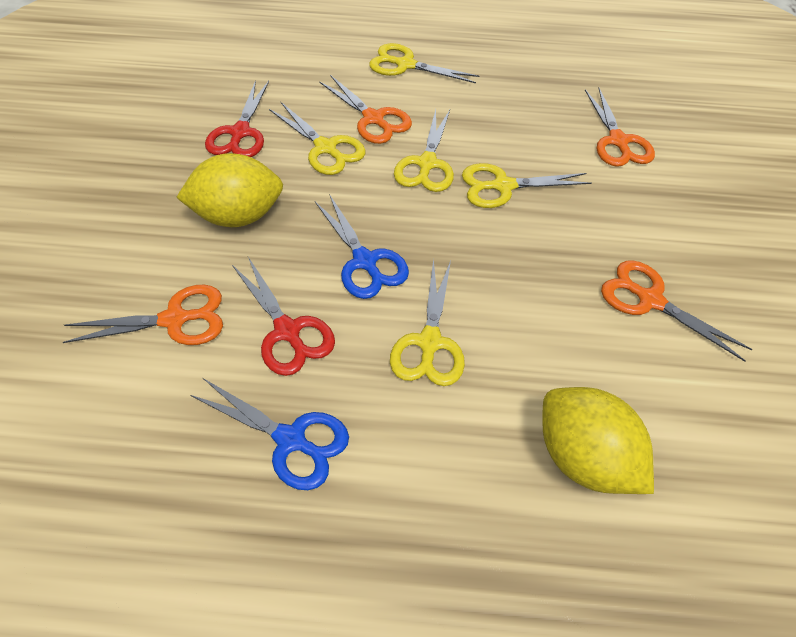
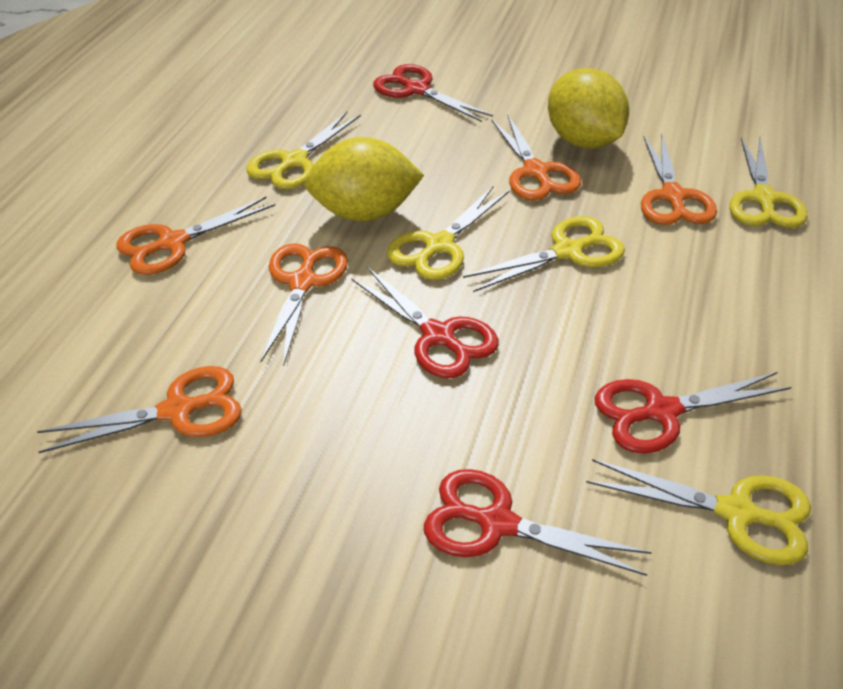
blue scissors: [190,378,349,490] [315,194,409,299] = 2 -> none = 0
orange scissors: [63,285,223,345] [319,75,412,144] [585,88,655,167] [601,260,753,362] = 4 -> [37,366,242,453] [116,197,275,275] [260,243,348,367] [491,116,581,200] [641,135,717,225] = 5
red scissors: [205,80,269,157] [232,257,335,376] = 2 -> [351,268,499,378] [373,64,493,122] [424,469,652,576] [595,372,791,454] = 4

